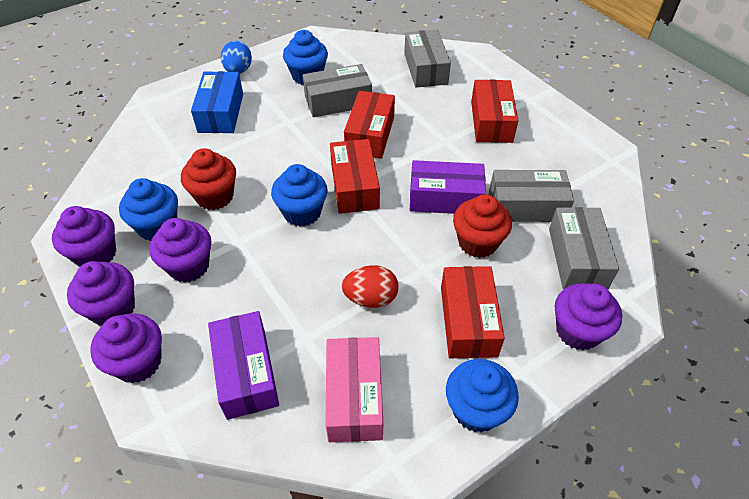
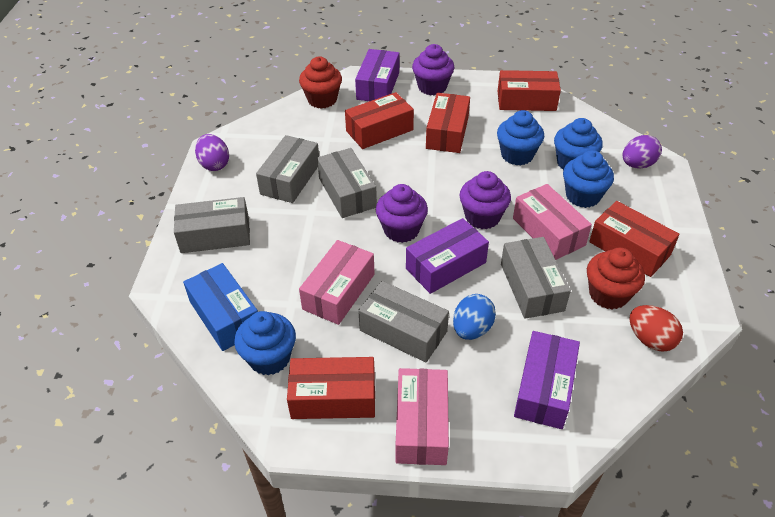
grey box: [303,64,372,117] [404,30,451,88] [489,170,574,222] [549,207,619,289] = 4 -> [174,197,250,253] [256,135,319,203] [317,148,377,218] [358,281,449,362] [501,237,571,319] = 5
pink box: [325,337,383,442] = 1 -> [299,240,375,325] [396,368,449,465] [513,184,592,260] = 3
purple box: [208,311,279,420] [410,160,486,214] = 2 -> [355,49,399,101] [406,218,489,294] [514,331,580,429] = 3
purple cupcake: [52,206,116,267] [67,261,135,326] [90,313,162,383] [150,218,211,283] [555,283,622,350] = 5 -> [376,184,428,243] [412,44,454,95] [459,171,511,229] = 3
purple egg: none = 0 -> [195,134,229,171] [623,135,662,169] = 2
red box: [330,139,380,214] [344,91,395,159] [441,266,505,358] [471,80,518,143] = 4 -> [287,357,375,419] [345,92,414,149] [426,93,470,153] [498,70,561,111] [589,201,680,277] = 5

